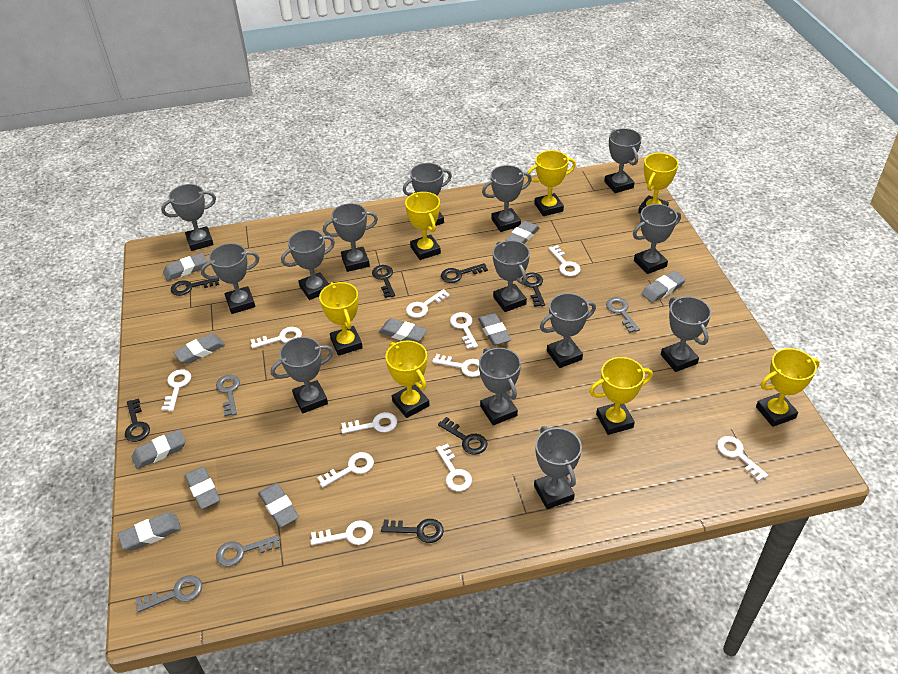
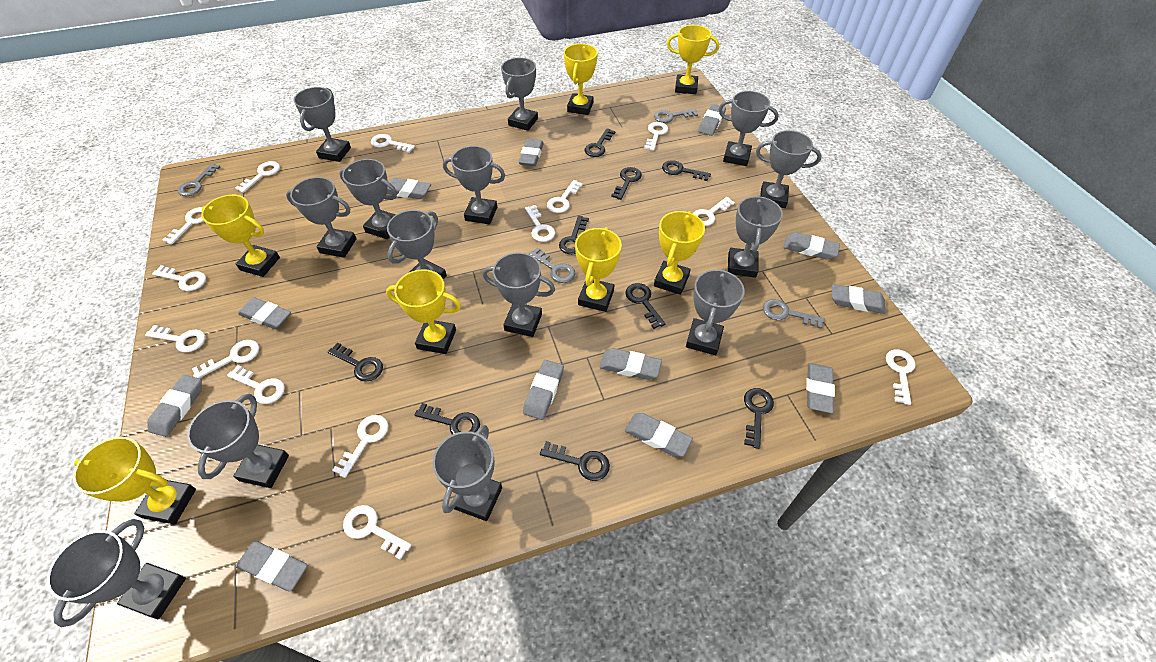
black key: [125,398,150,442] [171,278,219,296] [372,265,395,298] [381,519,444,543] [438,417,487,455] [441,263,488,283] [522,272,545,307] = 7 -> [328,343,383,382] [415,403,480,434] [540,441,610,481] [559,216,589,254] [584,129,615,157] [611,167,642,200] [625,283,666,329] [662,160,711,181] [744,388,774,449] = 9
grey eraser: [118,513,181,551] [132,429,186,469] [163,253,207,281] [173,333,225,364] [185,466,220,509] [258,483,299,527] [379,318,427,342] [478,313,511,346] [506,221,539,244] [641,271,686,303] = 10 -> [147,375,202,437] [236,541,308,591] [238,297,291,329] [387,178,431,199] [518,139,544,166] [523,360,564,420] [599,348,662,380] [625,413,693,457] [698,104,726,136] [784,232,840,260] [806,363,835,413] [832,284,886,314] = 12
white key: [161,369,191,411] [251,327,302,349] [310,520,373,545] [317,452,374,488] [341,412,397,434] [406,289,450,318] [432,354,480,377] [436,444,472,491] [450,312,478,349] [548,245,581,276] [717,436,768,481] = 11 -> [145,325,205,353] [152,265,206,291] [162,207,204,245] [192,340,259,378] [227,365,285,404] [235,161,280,193] [332,415,388,478] [343,505,411,560] [371,134,415,153] [525,205,555,242] [547,180,583,213] [644,122,668,151] [693,197,735,226] [886,350,915,405] = 14

